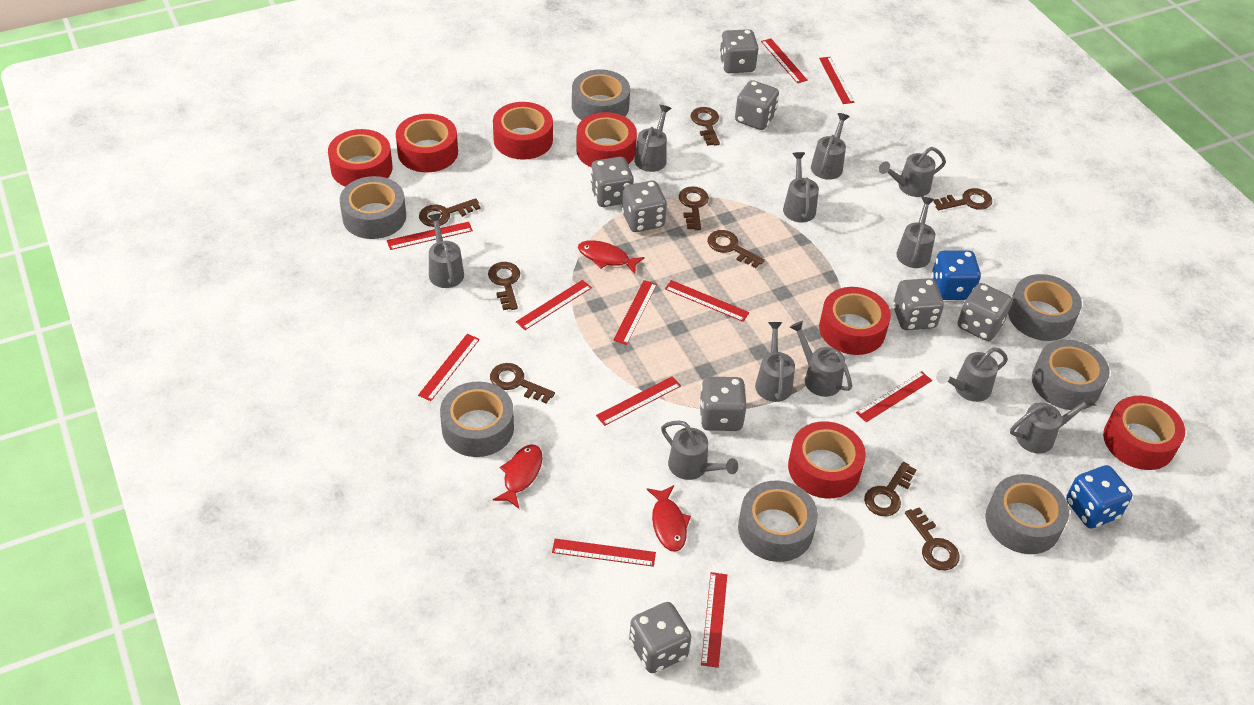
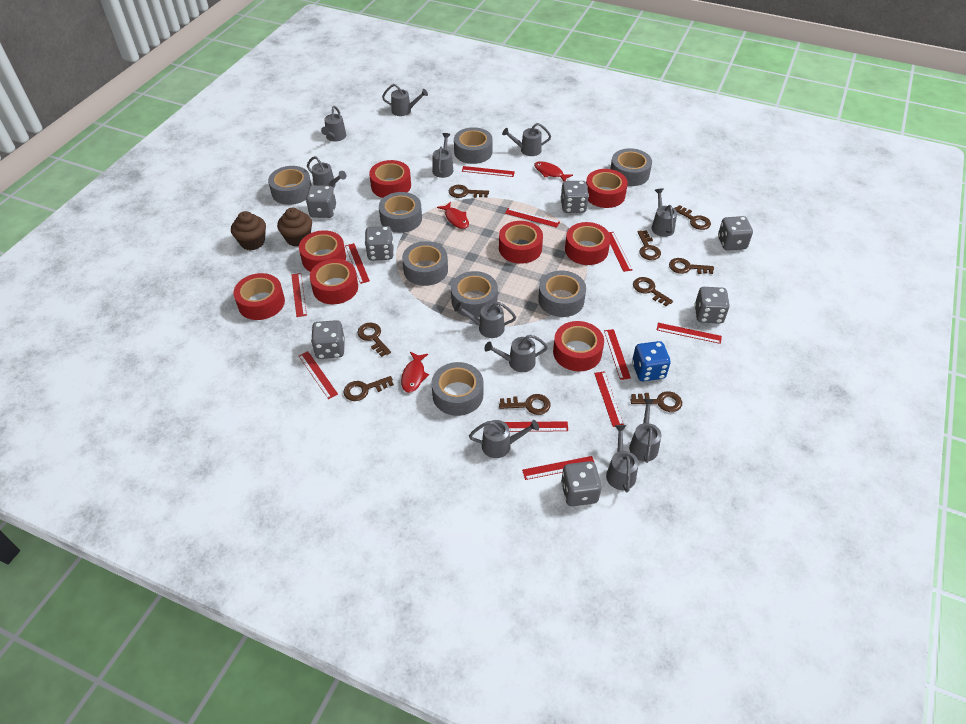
blue dice: [931,250,981,300] [1066,465,1132,528] = 2 -> [632,341,671,381] = 1
brown cupcake: none = 0 -> [231,211,266,250] [277,208,312,246] = 2
grey dice: [590,157,634,207] [621,181,667,232] [629,602,692,673] [699,377,747,431] [719,29,759,73] [735,80,779,130] [893,278,944,330] [958,283,1012,341] = 8 -> [306,185,336,218] [311,320,345,359] [365,226,394,261] [560,181,589,213] [561,461,602,506] [695,287,730,324] [718,216,753,251] = 7
grey tape: [340,176,406,239] [440,381,514,457] [572,69,630,120] [738,481,818,562] [985,474,1069,554] [1008,274,1082,341] [1032,339,1110,410] = 7 -> [268,166,312,205] [379,192,422,233] [402,241,448,286] [431,362,483,416] [451,271,498,318] [454,127,493,164] [538,271,586,317] [610,148,652,186] = 8
red tape: [328,129,393,187] [396,114,458,172] [493,102,553,160] [576,112,637,167] [788,421,866,498] [819,287,891,355] [1103,396,1185,470] = 7 -> [233,273,285,320] [299,230,346,272] [310,259,358,304] [369,160,411,198] [499,221,543,264] [553,321,604,371] [565,222,611,265] [586,169,628,208] = 8

